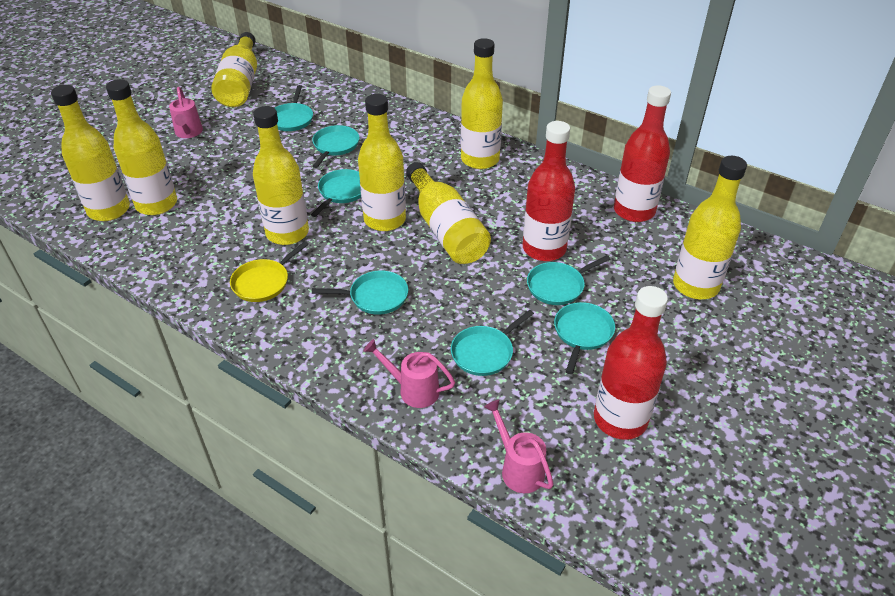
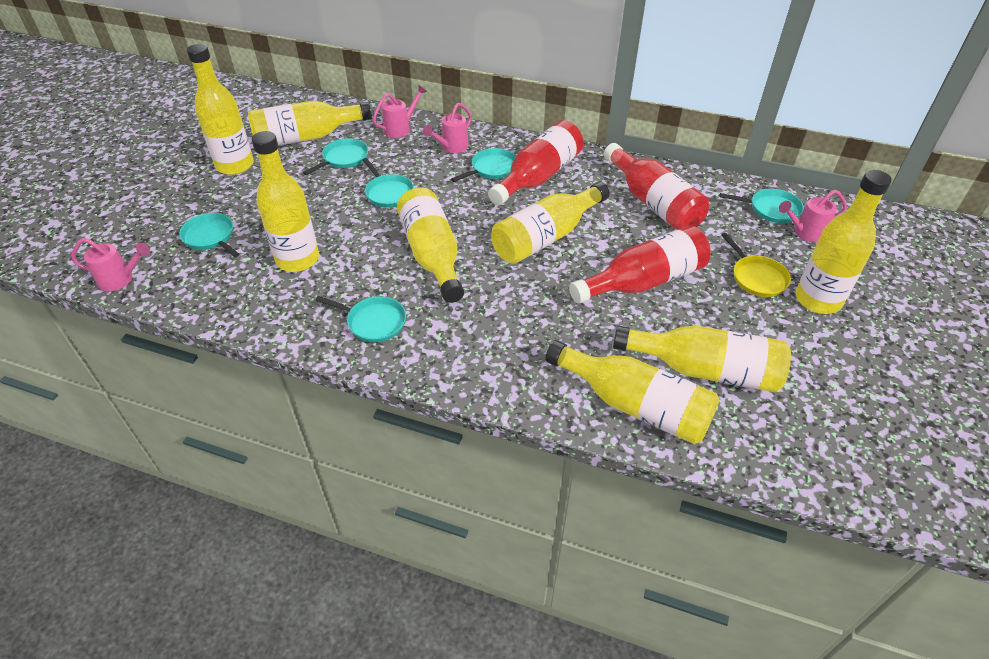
pink watering can: [169,87,203,138] [363,339,455,408] [484,399,554,493] = 3 -> [71,238,150,291] [373,85,427,138] [423,103,472,153] [779,190,847,243] = 4
turquoise pan: [275,85,313,131] [311,169,361,217] [312,125,359,168] [312,270,408,315] [451,310,534,376] [527,255,610,305] [554,302,615,374] = 7 -> [179,213,239,257] [303,138,368,175] [315,296,406,342] [363,158,414,208] [451,148,516,182] [719,189,804,223] = 6

